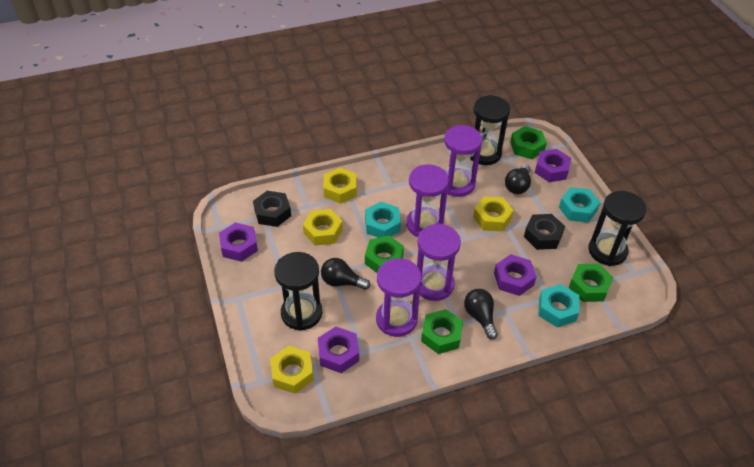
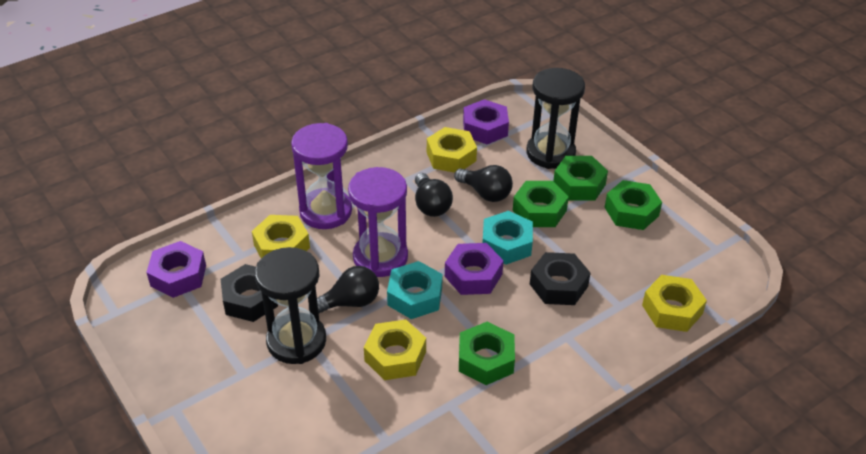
black hourglass: [274,252,322,331] [470,95,510,165] [588,191,646,266] = 3 -> [255,247,326,364] [526,68,585,169] = 2
purple hourglass: [376,258,422,337] [406,165,449,237] [417,224,461,301] [444,125,482,197] = 4 -> [291,123,352,229] [348,167,408,277] = 2
purple nut: [219,222,258,262] [318,327,359,373] [494,254,537,296] [535,149,571,182] = 4 -> [146,241,206,298] [445,243,504,295] [463,99,509,144] = 3
turquoise nut: [365,202,401,238] [538,284,579,327] [559,187,600,223] = 3 -> [387,261,443,319] [483,211,533,265] = 2

